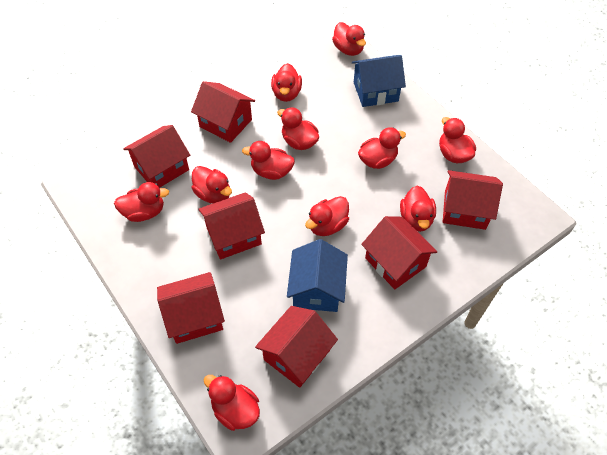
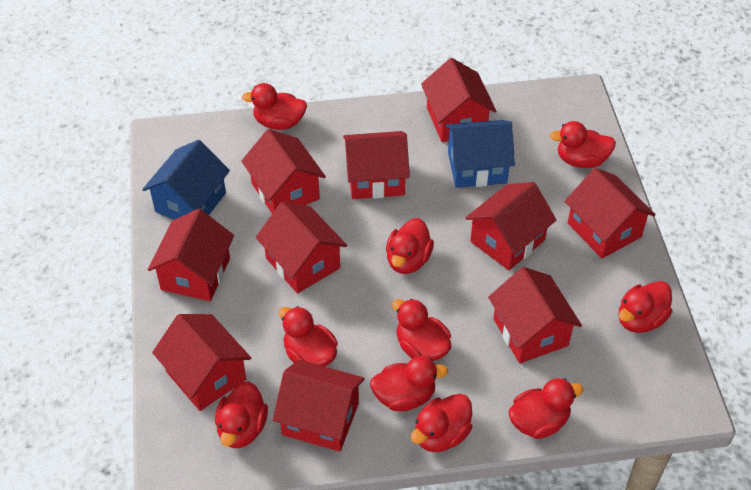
red duck: [114,182,169,222] [191,166,232,204] [204,375,260,431] [242,141,295,180] [271,63,302,102] [277,107,319,150] [305,196,349,236] [332,22,366,56] [358,127,406,169] [400,186,436,232] [439,117,476,163] = 11 -> [215,381,268,448] [242,83,307,130] [278,306,338,367] [370,356,448,411] [386,218,434,274] [392,299,451,361] [411,394,473,452] [508,378,584,439] [550,121,616,168] [619,281,672,333] = 10
red house: [123,125,190,188] [157,272,225,344] [191,81,255,143] [198,192,265,260] [255,306,338,388] [361,216,438,289] [443,170,503,230] = 7 -> [148,209,234,301] [152,314,251,411] [241,129,326,213] [256,202,347,294] [273,360,365,452] [343,131,410,199] [421,58,497,142] [465,182,556,270] [488,267,582,363] [565,168,656,259] = 10

